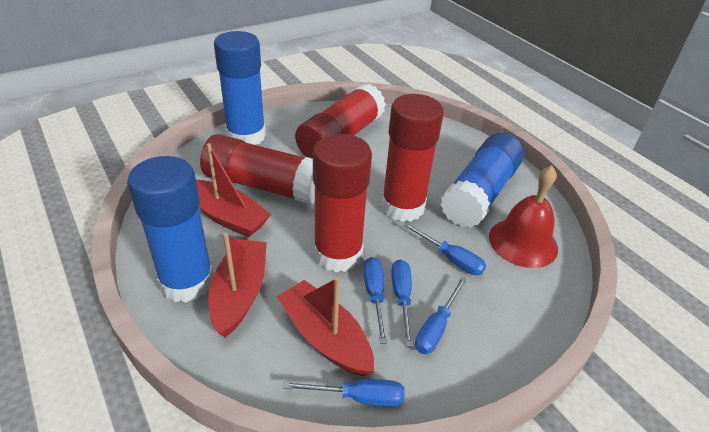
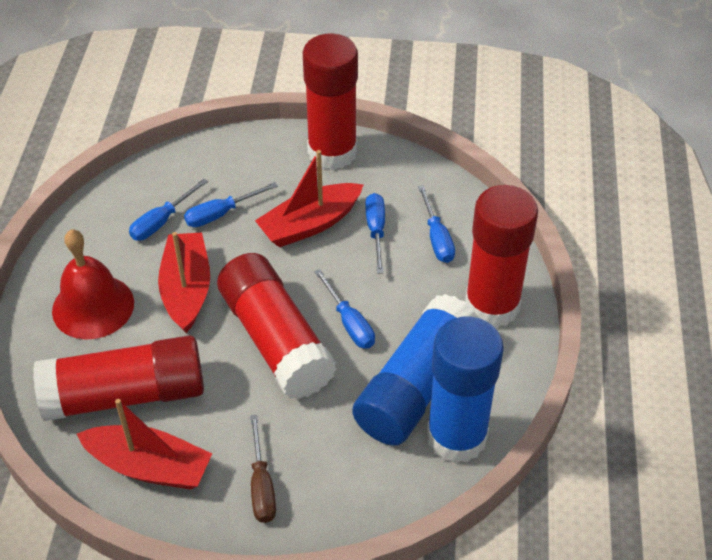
blue glue stick: [127,156,213,303] [214,31,266,145] [440,133,524,227] = 3 -> [352,294,479,446] [427,316,504,464] = 2
brown screwdriver: none = 0 -> [250,415,276,523] = 1

